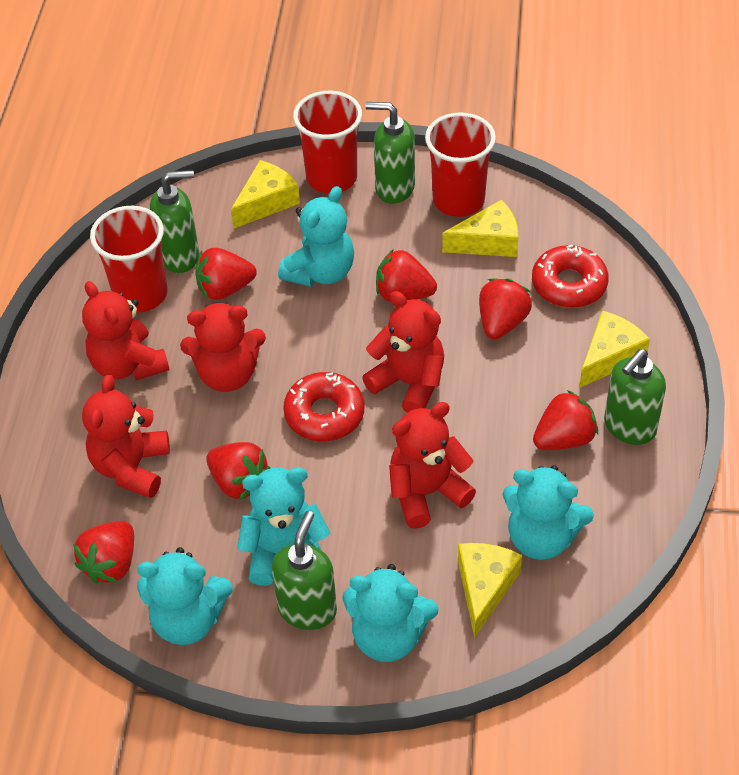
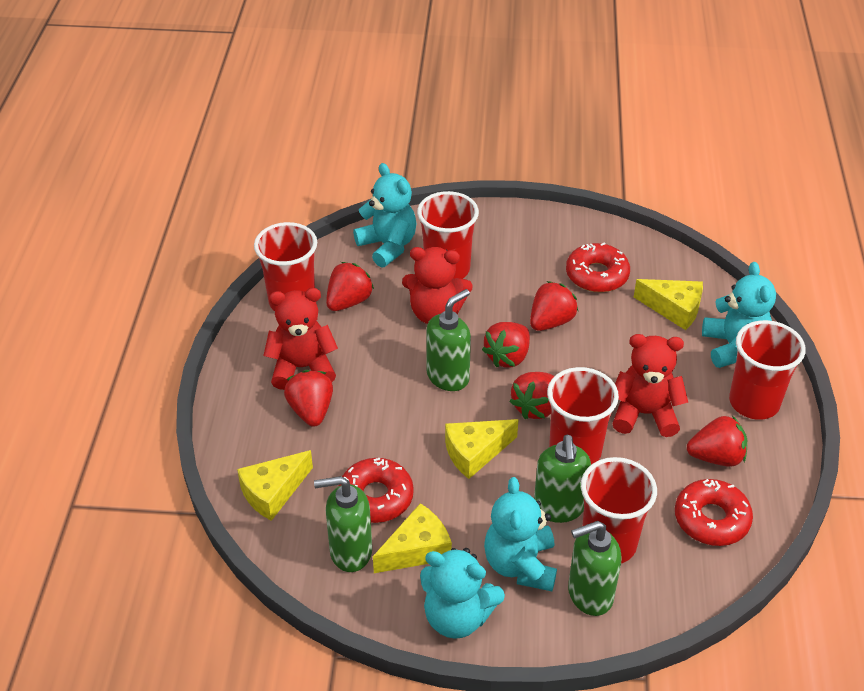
red cup: [90,206,167,312] [293,91,362,193] [425,112,496,217] = 3 -> [254,222,317,311] [417,191,479,279] [547,367,619,465] [581,457,657,563] [729,320,806,420] = 5
red donut: [283,372,364,441] [532,245,609,308] = 2 -> [339,458,414,523] [566,242,630,293] [675,479,753,546] = 3
red teddy bear: [82,281,170,381] [82,375,170,498] [180,302,266,392] [362,291,444,413] [389,402,476,529] = 5 -> [263,288,338,390] [402,247,473,324] [612,334,688,437] = 3
turquoise teddy bear: [137,547,233,645] [237,467,331,586] [278,186,354,287] [342,564,439,662] [503,465,594,560] = 5 -> [353,163,416,268] [420,548,505,639] [484,477,557,591] [702,262,776,368] = 4

